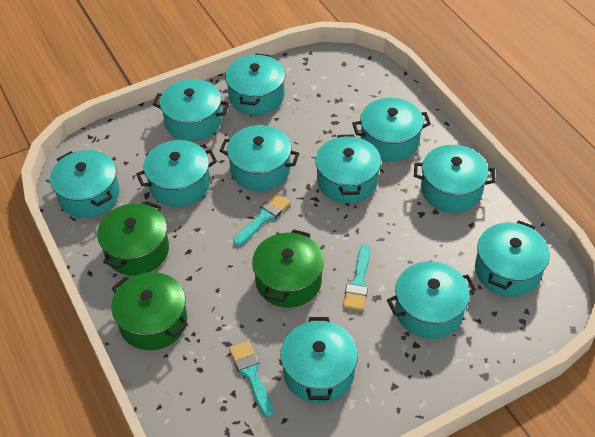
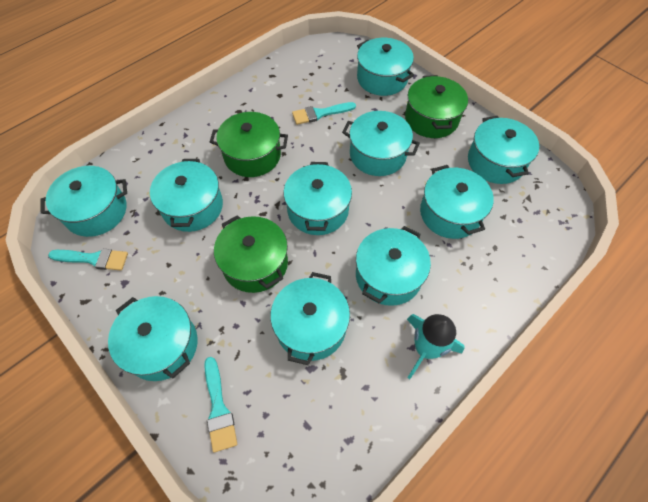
turquoise pot: [50,150,120,218] [136,140,217,207] [153,79,229,141] [219,125,299,191] [225,53,285,115] [280,317,358,404] [315,134,381,204] [352,98,431,162] [387,261,477,339] [414,145,496,213] [475,221,550,297] = 11 -> [41,166,127,237] [108,296,198,381] [150,159,223,232] [270,272,350,365] [284,162,352,235] [342,111,420,176] [356,226,431,306] [357,38,414,96] [420,165,494,239] [468,116,539,184] = 10
turquoise rocket: none = 0 -> [407,314,464,379] = 1

